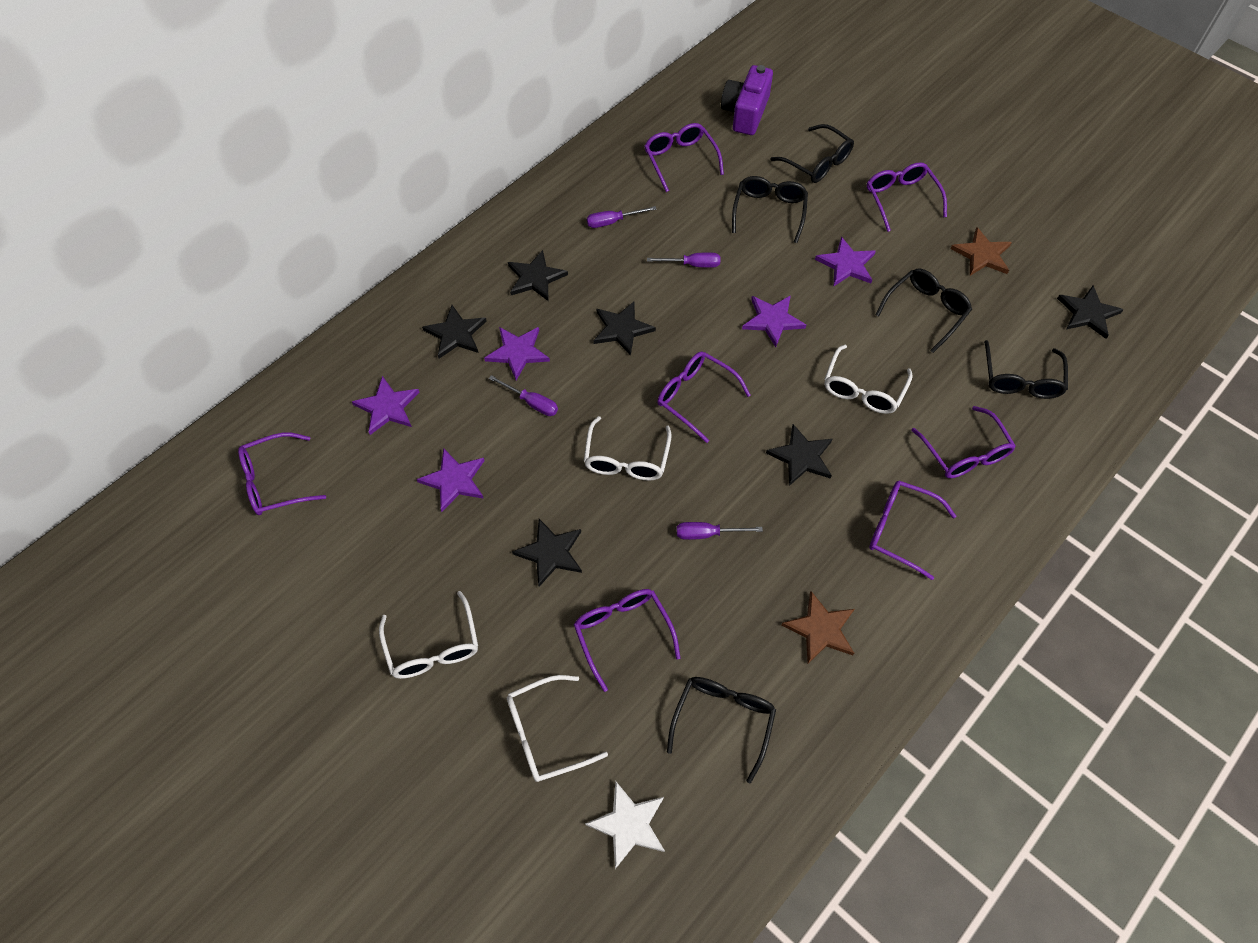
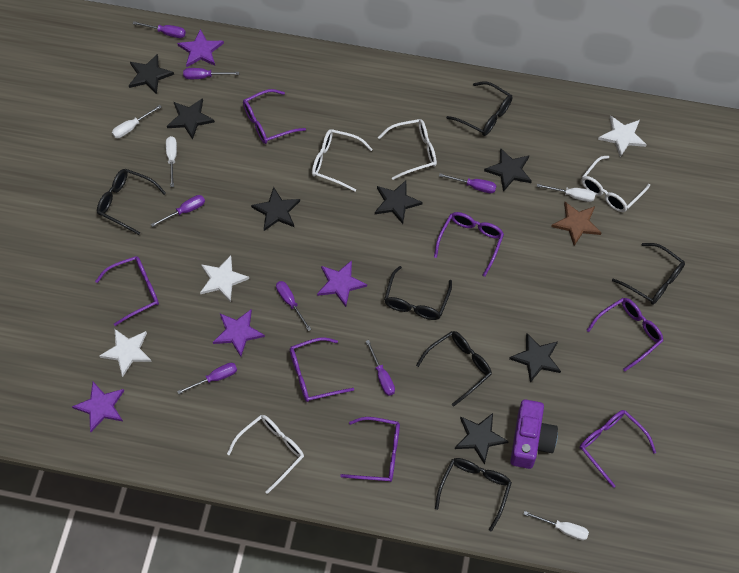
black glasses: [667,677,776,784] [732,176,808,243] [770,124,854,183] [876,269,972,353] [984,340,1068,399] = 5 -> [97,169,166,235] [384,266,452,320] [416,331,492,407] [435,458,512,531] [446,81,512,136] [612,243,685,305] = 6
black star: [422,305,487,359] [508,250,568,301] [512,519,582,587] [593,302,656,356] [766,424,832,486] [1057,286,1124,339] = 6 -> [129,54,174,94] [167,98,215,140] [251,187,300,231] [375,181,423,224] [455,413,509,465] [484,148,532,192] [509,333,561,383] = 7
brown star: [782,591,854,664] [950,227,1012,276] = 2 -> [551,202,601,246] = 1
purple screwdriver: [489,375,558,416] [587,206,657,228] [647,252,720,268] [677,522,763,540] = 4 -> [133,21,186,38] [151,195,205,227] [177,363,237,394] [183,68,239,79] [276,281,311,331] [366,340,395,396] [439,173,497,193] = 7
purple star: [352,376,419,435] [417,448,485,512] [484,327,550,380] [742,295,806,347] [815,237,876,286] = 5 -> [72,382,124,432] [177,29,224,67] [213,310,265,357] [317,260,367,307] = 4
white screwdriver: none = 0 -> [112,105,162,138] [166,136,177,187] [523,511,589,540] [537,184,595,202] = 4
white star: [585,781,665,869] = 1 -> [99,329,152,377] [200,255,249,302] [598,115,647,157] = 3

